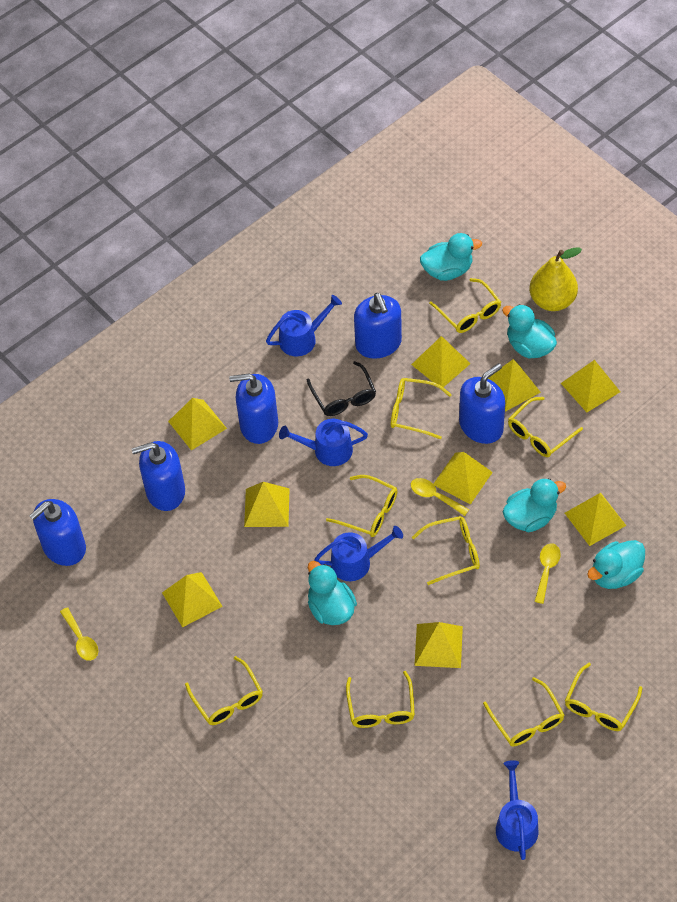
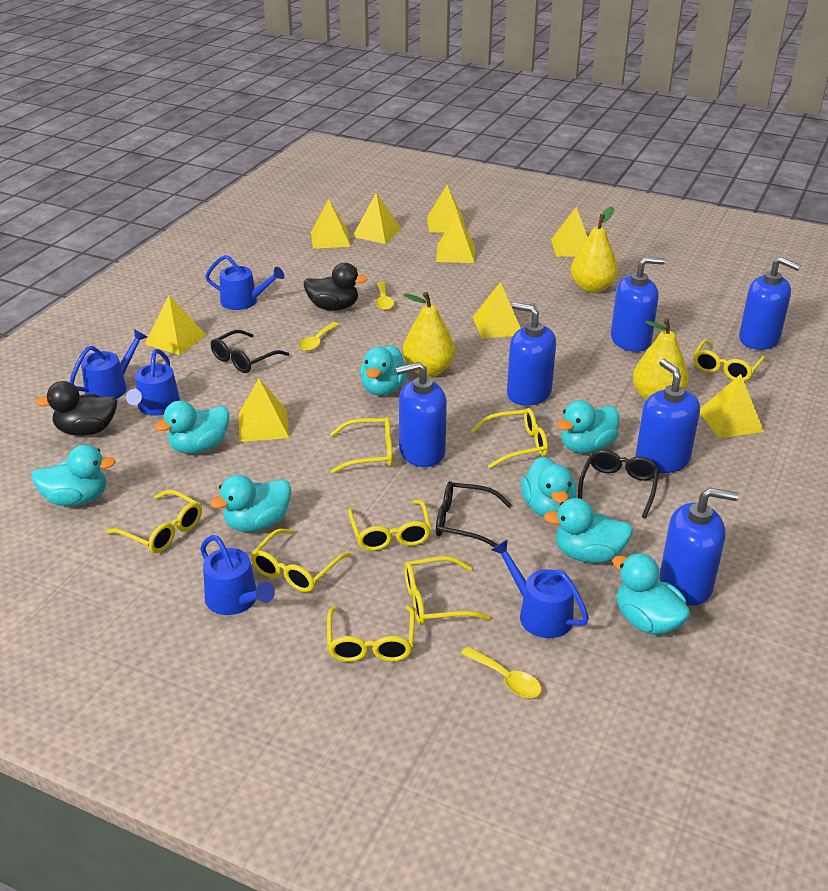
black duck: none = 0 -> [36,381,117,436] [304,263,368,311] = 2
black glasses: [307,361,376,416] = 1 -> [210,330,289,373] [436,481,512,547] [578,449,659,518] = 3
blue soap dispenser: [29,499,86,566] [132,441,185,511] [229,373,278,444] [354,293,402,359] [459,363,505,444] = 5 -> [395,362,447,467] [507,302,556,406] [611,257,665,352] [635,359,700,473] [660,488,739,606] [739,257,801,350] = 6
blue watering can: [266,295,342,356] [279,419,368,466] [314,526,403,581] [496,760,539,860] = 4 -> [70,329,147,399] [126,349,180,416] [200,535,275,615] [205,255,284,310] [491,540,589,638] = 5
turquoise duck: [308,561,357,625] [420,233,482,281] [502,304,557,358] [503,478,566,532] [587,540,645,589] = 5 -> [31,444,116,506] [154,400,230,454] [210,475,291,532] [360,345,408,395] [521,456,576,517] [544,498,633,563] [557,400,619,453] [612,553,691,635] = 8
yellow glasses: [185,656,263,725] [326,475,398,537] [346,671,415,728] [391,378,452,439] [412,516,480,585] [429,278,501,333] [483,677,564,747] [508,397,583,457] [565,663,642,731] = 9 -> [106,490,202,553] [250,529,351,592] [327,606,415,662] [330,417,393,473] [348,500,432,551] [404,556,491,625] [471,408,548,468] [693,339,765,381] = 8
yellow pear: [530,247,582,311] = 1 -> [403,292,455,377] [571,206,618,293] [633,318,689,400] = 3

